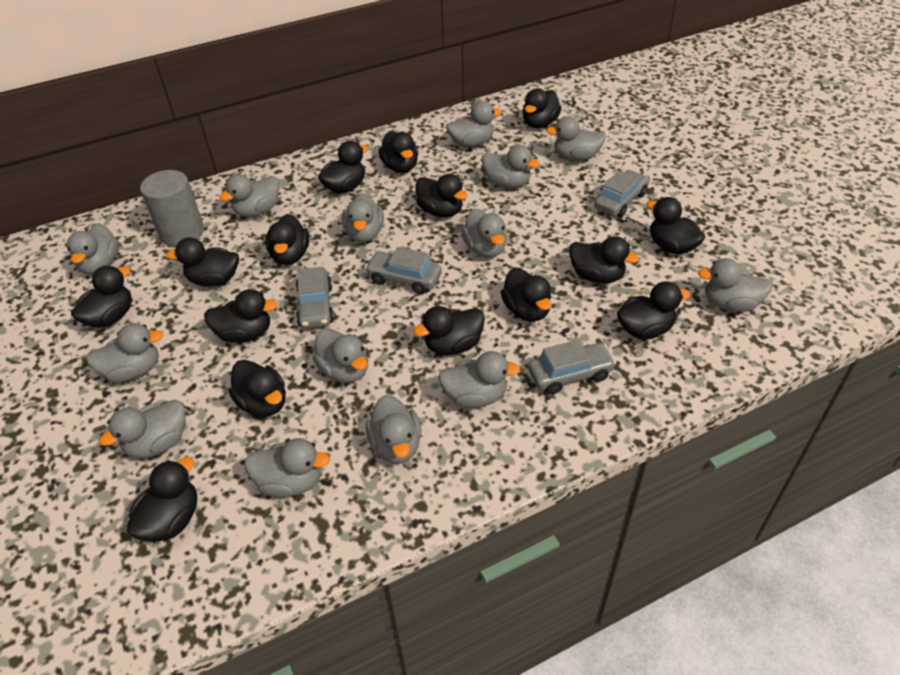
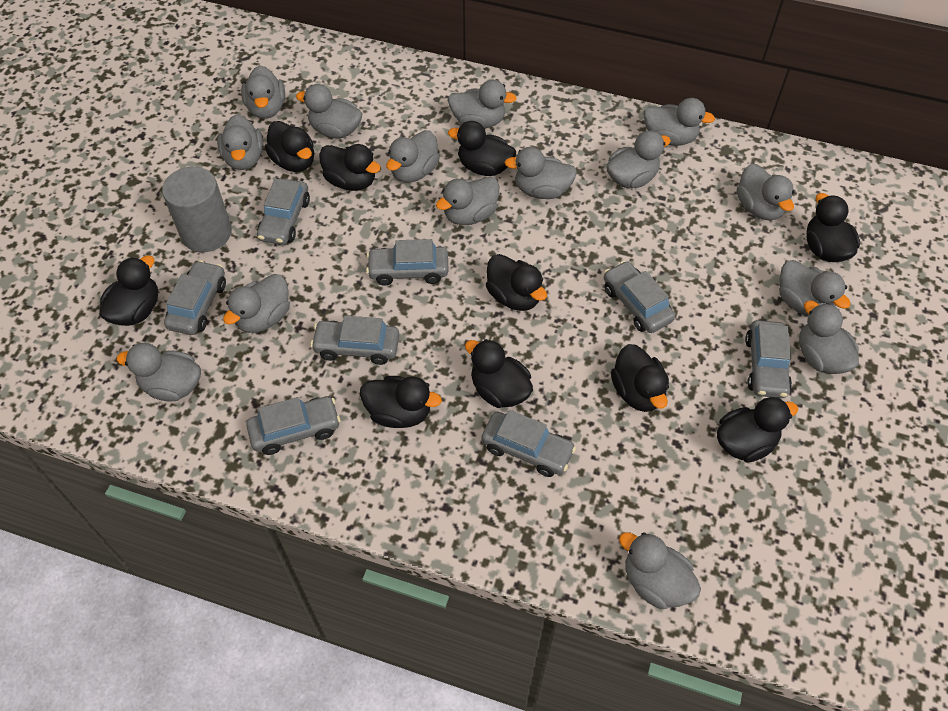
black duck: [71,266,132,328] [127,457,197,542] [166,237,239,287] [204,289,277,343] [229,360,286,417] [265,214,309,265] [318,141,368,193] [378,131,418,173] [413,306,485,355] [415,174,468,217] [501,267,551,322] [523,89,562,128] [569,236,639,284] [617,281,690,339] [646,197,705,254] = 15 -> [99,256,158,326] [265,121,314,172] [319,144,381,191] [360,376,442,428] [448,121,516,176] [465,339,533,408] [486,254,547,311] [611,344,669,412] [717,397,798,462] [806,193,860,262] = 10
grey car: [296,267,334,328] [365,247,442,294] [528,340,616,395] [594,170,649,217] = 4 -> [164,260,226,335] [246,396,341,455] [257,179,310,245] [310,315,399,365] [366,239,449,286] [481,410,576,477] [604,261,675,333] [745,320,792,398] = 8
grey duck: [67,223,119,274] [86,323,164,382] [99,399,186,458] [219,174,279,217] [244,438,330,497] [313,328,368,383] [342,193,384,242] [366,395,421,464] [438,351,521,408] [446,101,502,147] [461,209,507,258] [482,145,540,188] [546,116,606,161] [698,258,773,312] = 14 -> [117,343,201,402] [217,114,263,170] [223,274,290,333] [241,65,285,119] [296,84,362,138] [386,130,440,182] [436,177,499,225] [448,80,517,129] [504,147,577,199] [606,131,671,189] [619,532,701,609] [644,98,715,146] [737,164,795,220] [779,260,851,316] [799,300,859,374] = 15

